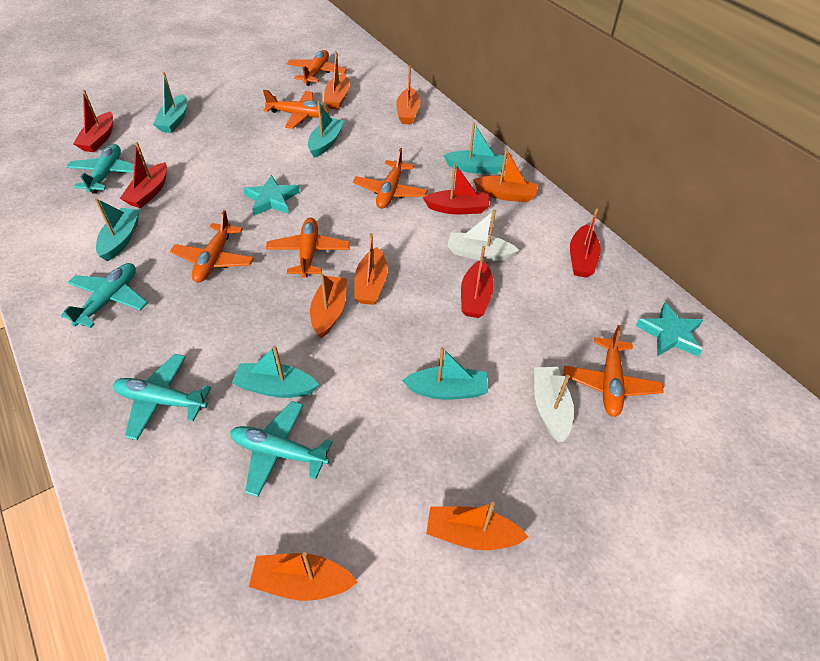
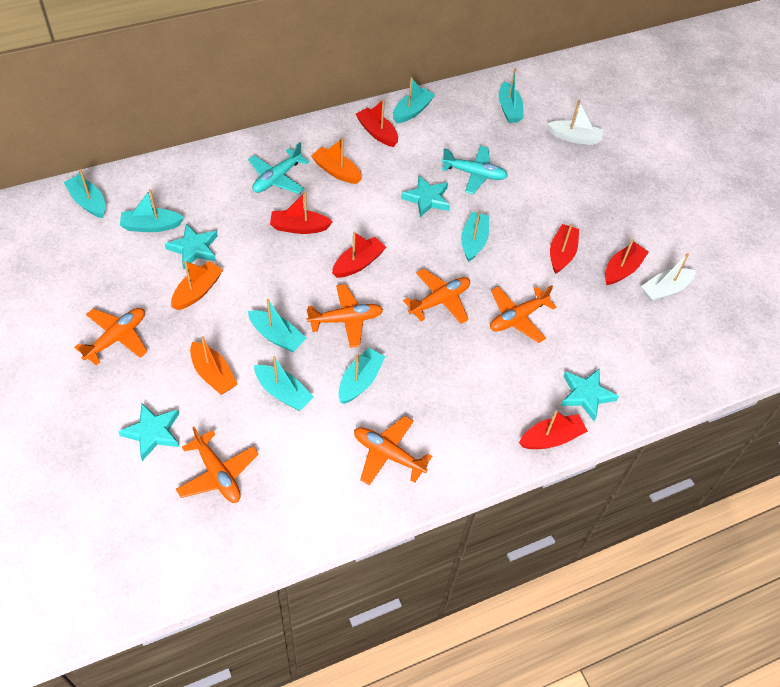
orange boat: [249,552,358,601] [310,273,347,338] [324,51,350,109] [354,233,387,305] [396,65,421,125] [426,502,528,550] [473,148,538,202] = 7 -> [171,261,223,310] [190,336,238,395] [311,138,362,184] = 3
red boat: [73,90,113,152] [119,142,167,208] [423,163,489,214] [461,246,494,318] [570,208,601,278] = 5 -> [270,192,333,234] [332,232,386,278] [356,99,398,147] [519,410,588,449] [550,224,579,274] [605,239,649,285] = 6
turquoise boat: [95,198,140,261] [153,72,187,133] [232,346,319,398] [308,101,344,158] [402,347,488,400] [443,123,504,174] = 6 -> [64,169,106,218] [120,189,184,232] [248,299,307,352] [254,356,314,411] [339,348,386,404] [393,77,435,123] [461,211,489,262] [499,68,524,123] = 8
turquoise plane: [61,263,148,328] [66,144,134,194] [113,354,211,440] [230,401,333,497] = 4 -> [248,142,309,194] [442,146,508,194] = 2
turquoise star: [243,175,300,216] [636,302,703,357] = 2 -> [118,403,179,461] [165,224,218,269] [401,176,450,217] [561,369,619,421] = 4

